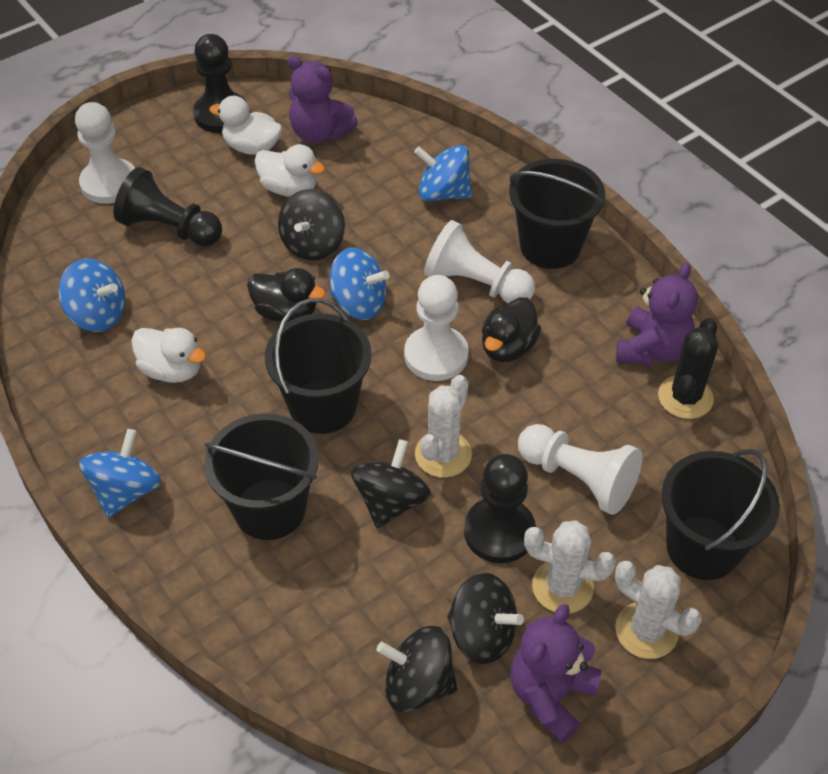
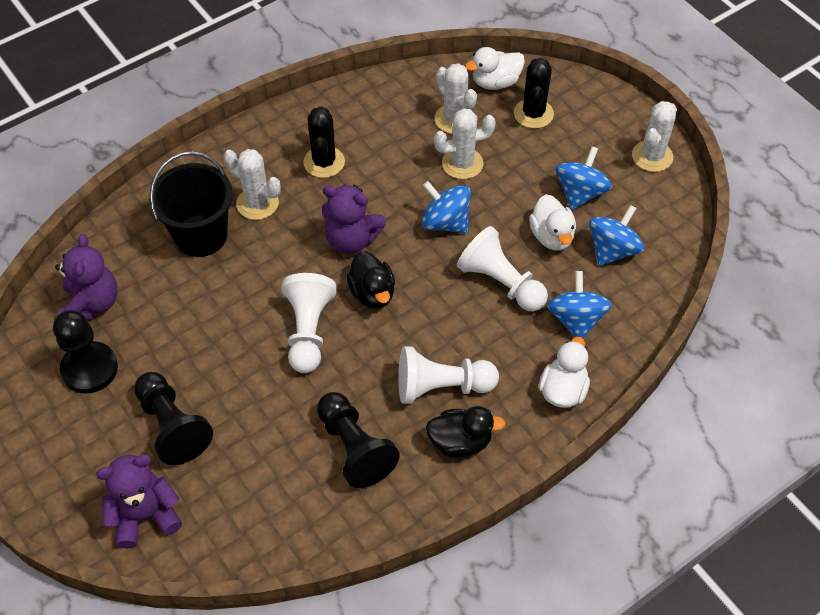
black bucket: [204,413,319,540] [265,298,372,434] [509,159,605,269] [661,449,780,580] = 4 -> [149,151,233,257] = 1
black cactus: [658,318,718,419] = 1 -> [303,106,345,178] [514,58,554,128] = 2
black spinning top: [278,189,345,261] [351,439,431,529] [377,626,457,712] [447,573,524,664] = 4 -> none = 0
white cactus: [415,375,472,478] [524,520,616,613] [615,561,702,659] = 3 -> [223,149,281,220] [434,108,496,179] [435,63,477,134] [632,101,677,172] = 4
white pawn: [75,102,135,204] [404,275,469,381] [424,220,535,303] [518,424,642,515] = 4 -> [281,273,337,373] [398,346,499,404] [457,226,548,312] = 3

